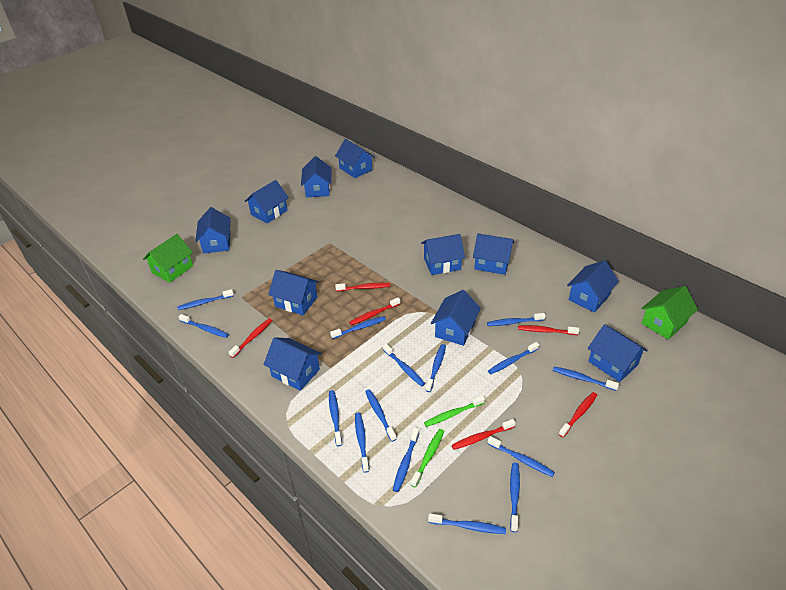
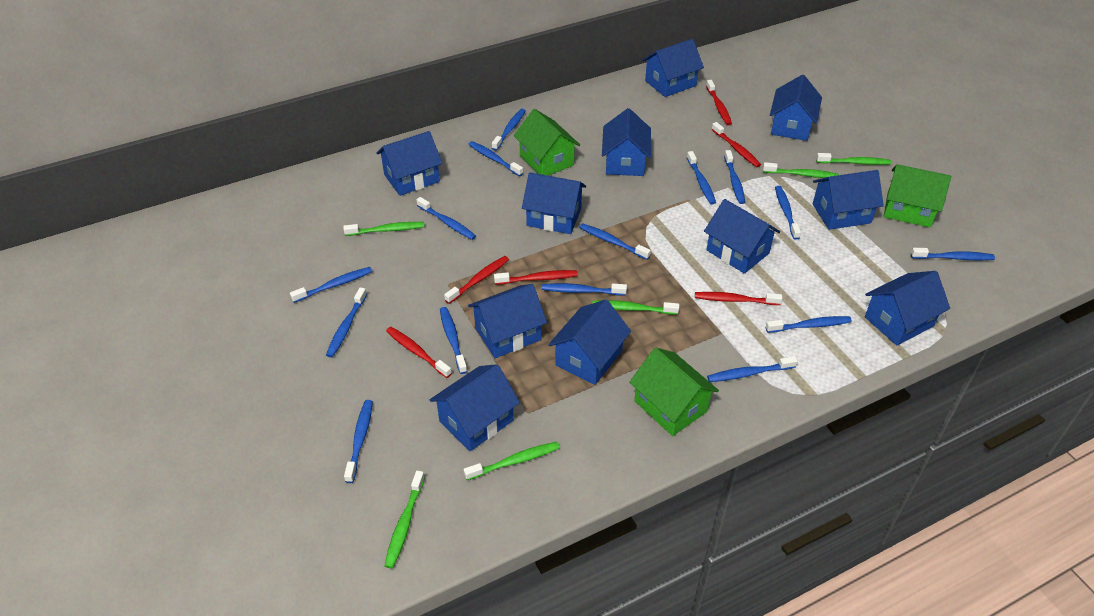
green house: [143,234,193,283] [641,286,698,339] = 2 -> [514,109,580,176] [629,348,719,436] [884,164,951,228] = 3
green toothbrush: [411,429,444,488] [424,395,485,427] = 2 -> [343,222,424,236] [384,471,425,568] [464,442,560,480] [592,300,679,315] [763,162,839,178] [816,153,891,165] = 6

